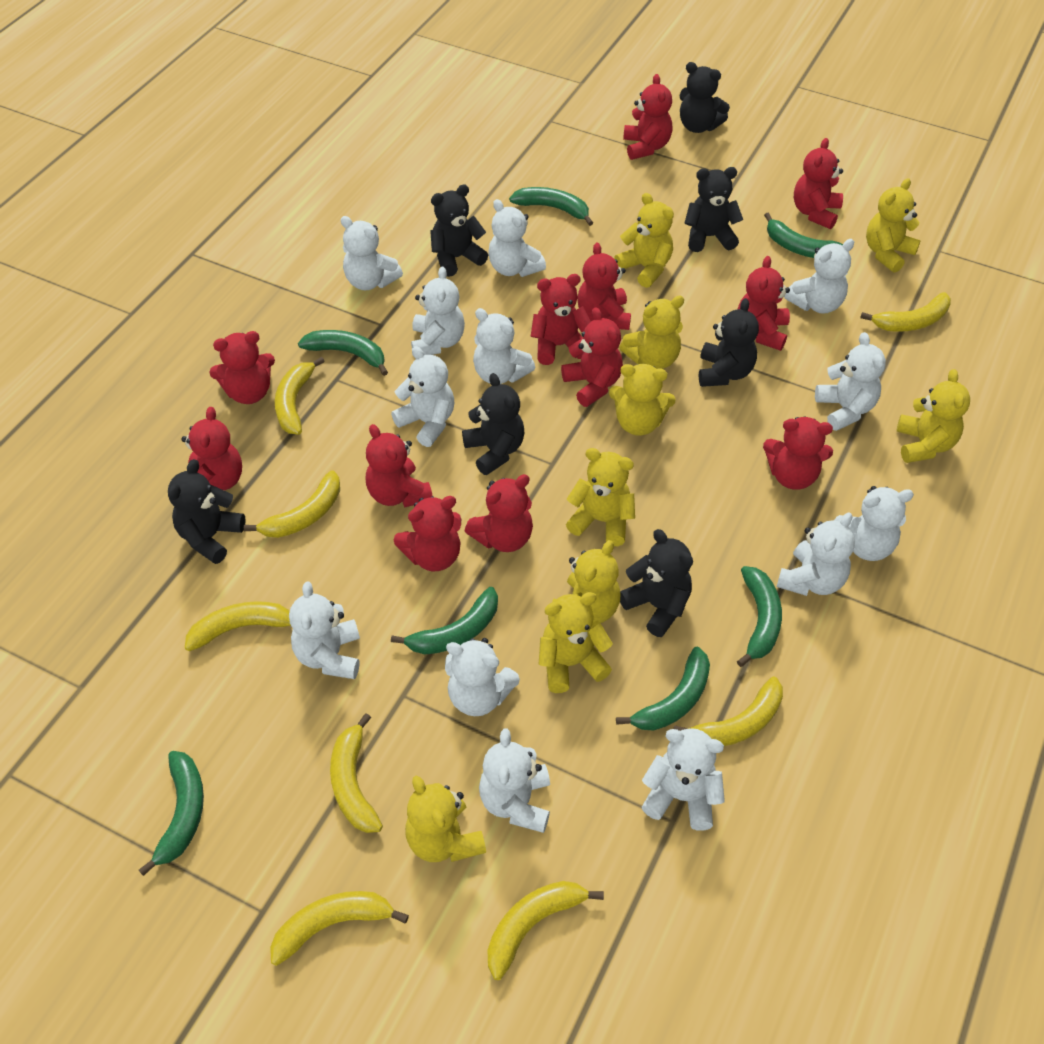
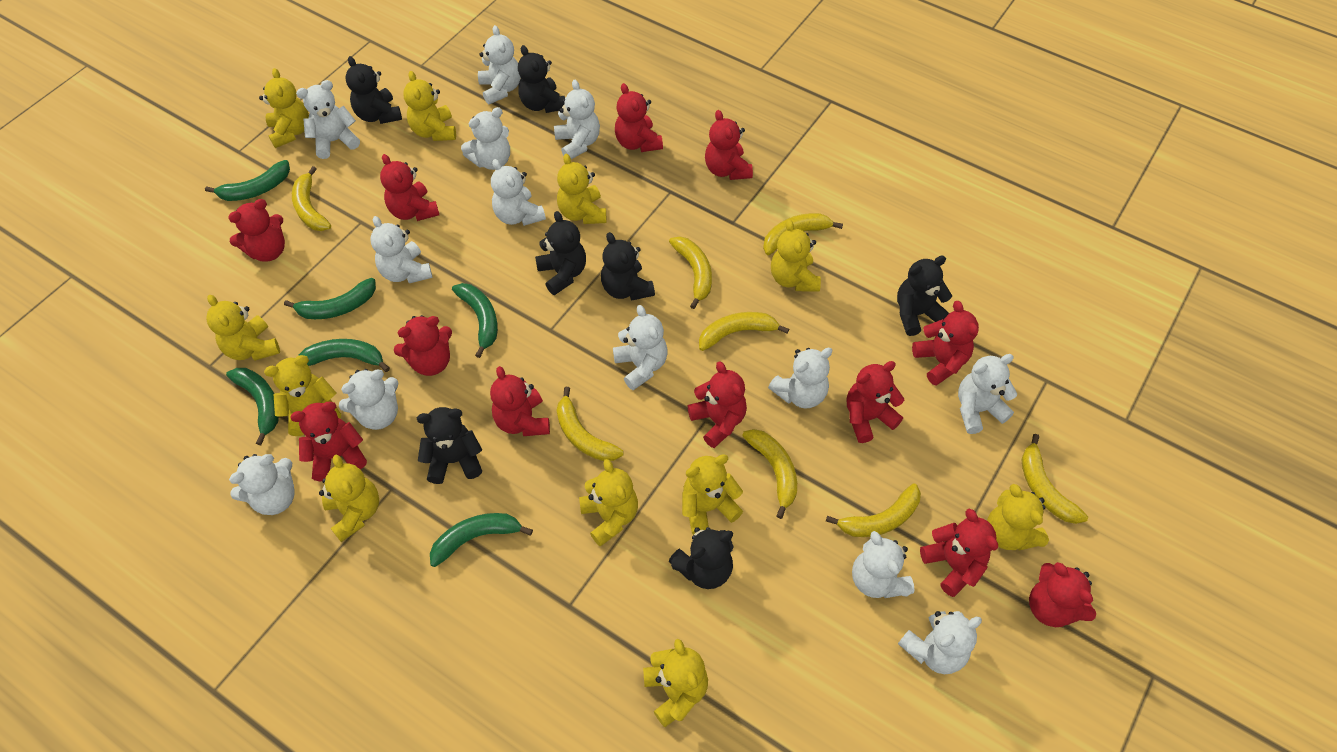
green banana: [139,751,204,876] [298,330,388,376] [391,587,498,654] [509,187,593,226] [616,647,710,731] [737,566,782,667] [764,213,843,258] = 7 -> [205,160,290,201] [226,368,279,445] [284,278,376,319] [298,339,390,372] [430,513,533,567] [452,283,498,358] = 6
yellow teddy bear: [405,776,486,862] [539,592,613,693] [552,540,620,623] [566,448,635,546] [609,364,676,436] [614,193,674,288] [619,296,684,369] [866,178,921,273] [896,369,970,463] = 9 -> [206,295,280,361] [259,68,309,148] [264,355,341,436] [319,454,379,542] [403,71,456,141] [557,153,607,224] [579,459,638,547] [643,639,708,727] [682,454,743,535] [771,220,821,292] [987,484,1049,550] = 11

